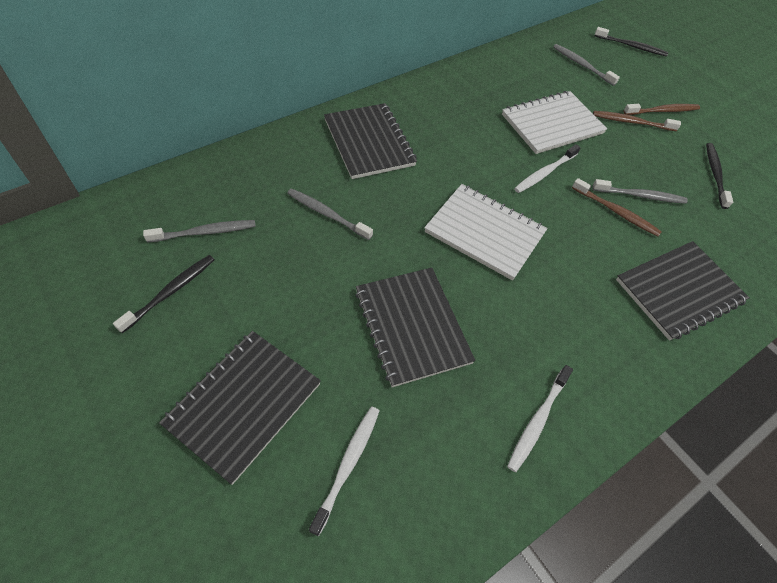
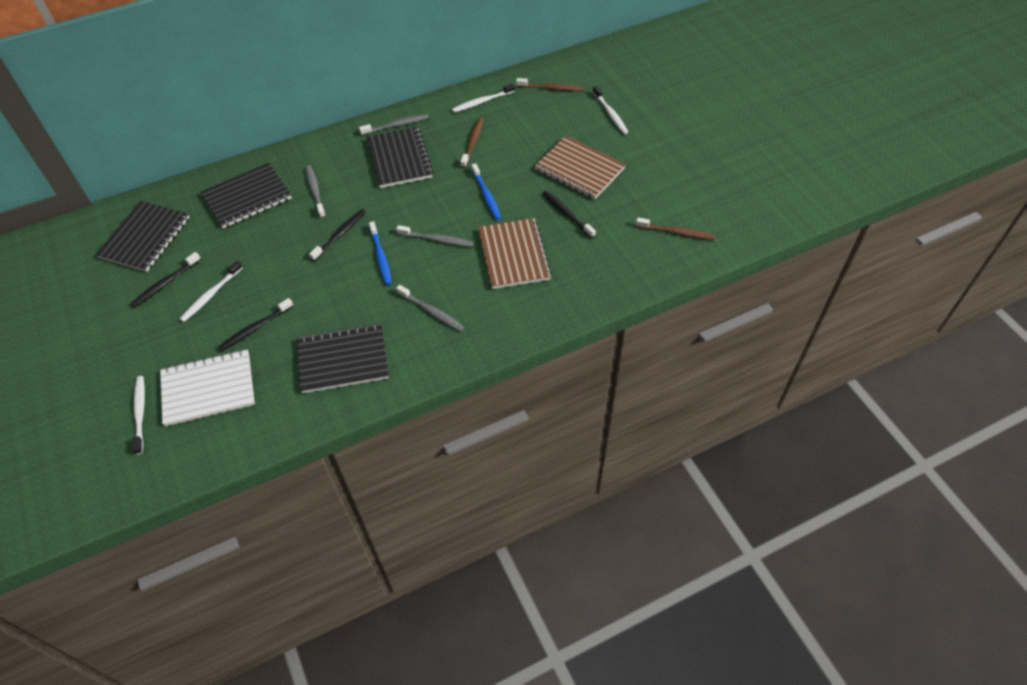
black toothbrush: [113,255,215,333] [594,27,668,57] [706,143,733,209] = 3 -> [131,252,201,308] [218,298,293,352] [309,209,366,261] [542,191,596,238] = 4
blue toothbrush: none = 0 -> [369,221,392,285] [471,163,501,220] = 2
brown notebook: none = 0 -> [478,218,552,289] [535,136,626,199] = 2
white notebook: [424,184,548,281] [502,91,607,154] = 2 -> [160,349,255,426] = 1
white toothbrush: [309,407,379,536] [507,365,573,472] [514,144,581,193] = 3 -> [132,376,145,455] [180,261,243,322] [452,83,515,113] [593,86,628,134] = 4

